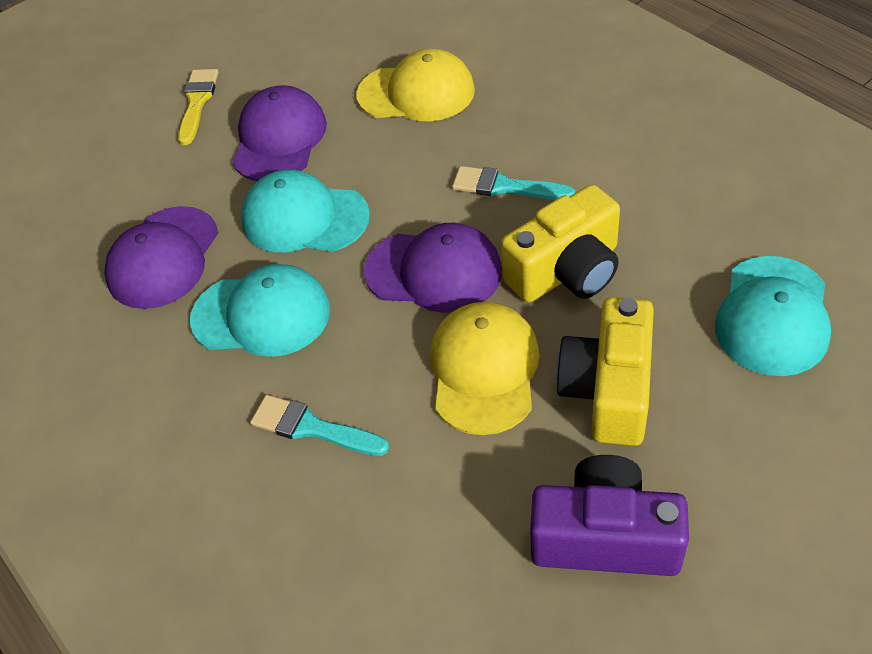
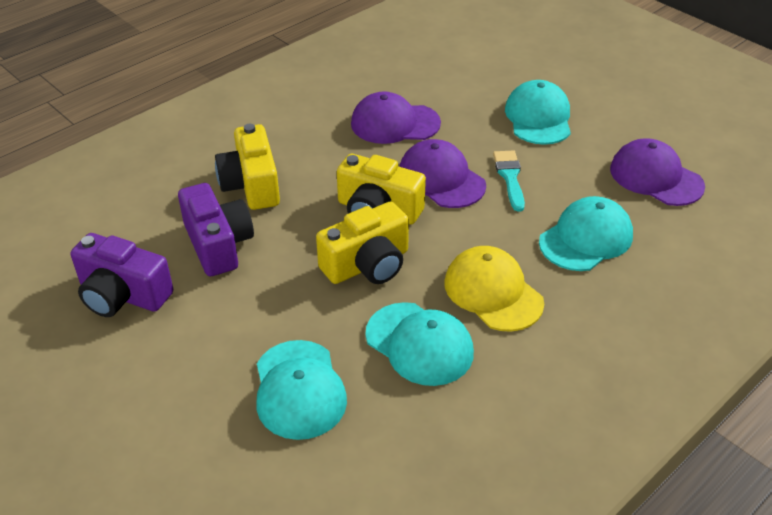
purple camera: [530,455,689,576] = 1 -> [71,233,173,317] [178,183,254,276] = 2
turquoise brush: [250,395,389,456] [452,166,575,200] = 2 -> [493,150,525,212] = 1
turquoise cap: [190,264,330,357] [241,170,370,252] [715,256,831,376] = 3 -> [257,340,347,440] [365,302,474,386] [505,80,571,145] [539,196,633,271] = 4
yellow brush: [178,69,219,145] = 1 -> none = 0
yellow camera: [501,184,620,303] [556,297,654,446] = 2 -> [215,124,280,210] [316,201,409,284] [337,154,426,225] = 3
yellow cap: [356,49,475,121] [430,302,540,435] = 2 -> [445,246,544,332] = 1

